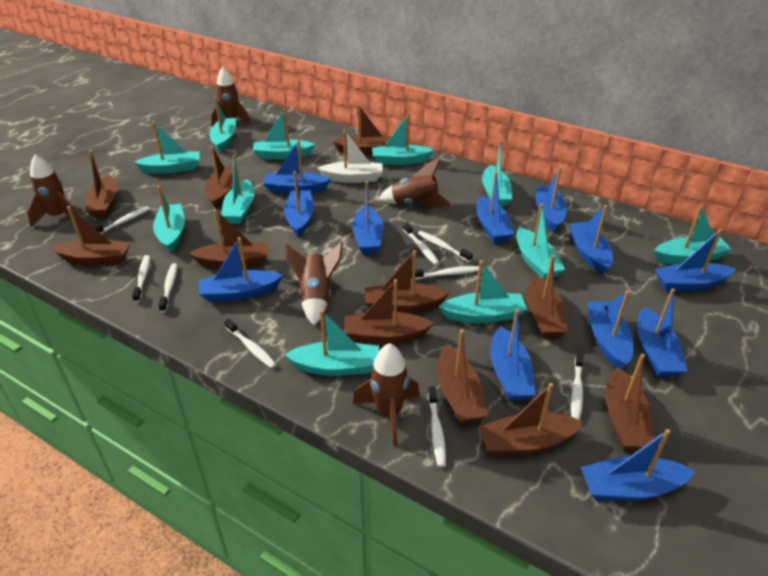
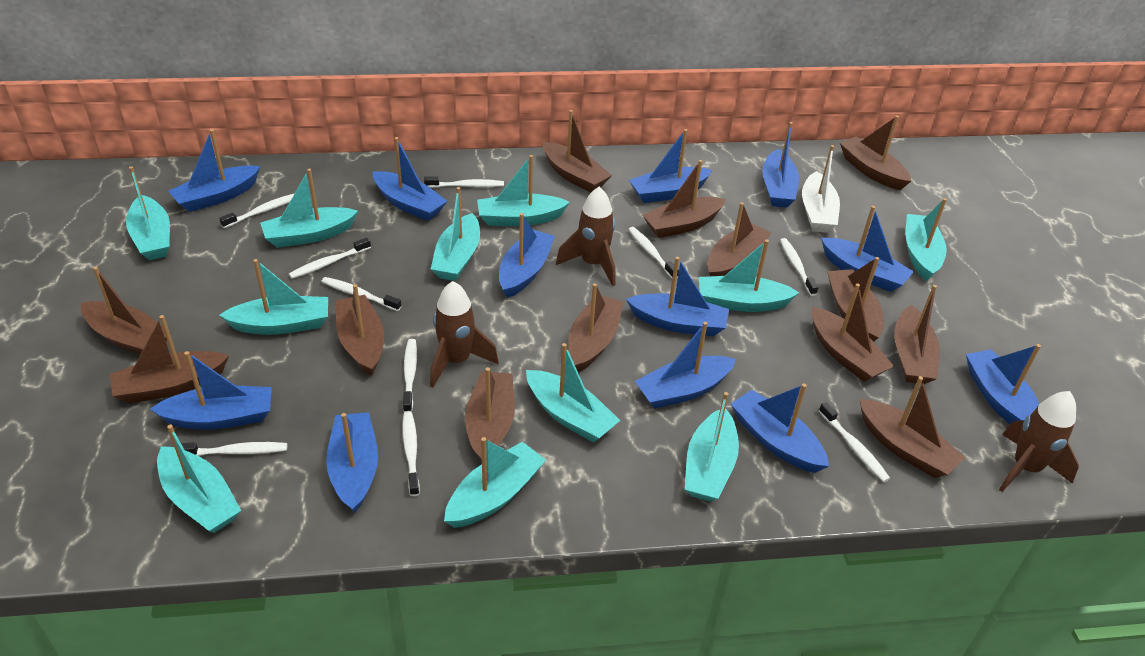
brown boat: [51,206,130,266] [86,150,118,218] [189,209,268,269] [205,146,233,208] [333,104,391,155] [344,279,434,344] [365,250,449,313] [437,330,488,424] [478,383,583,456] [527,255,568,338] [605,354,654,451] = 11 -> [81,266,171,355] [109,315,229,403] [336,284,384,376] [465,367,515,461] [543,110,612,193] [568,283,624,372] [642,160,726,238] [707,202,771,276] [812,283,894,382] [827,257,884,342] [840,115,911,190] [859,376,966,478] [894,285,939,384] = 13
brown rocket: [27,155,77,227] [211,67,251,127] [285,242,343,326] [353,343,420,446] [379,158,451,207] = 5 -> [430,281,499,387] [556,187,616,286] [999,391,1079,492] = 3
white toothbrush: [94,206,150,234] [132,255,150,303] [158,263,177,312] [224,318,277,368] [403,223,439,265] [411,266,479,280] [417,231,473,262] [428,386,446,467] [571,351,584,420] = 9 -> [181,442,287,456] [219,193,295,228] [289,237,371,279] [322,277,402,311] [402,411,420,496] [403,339,417,412] [424,176,504,188] [628,227,679,278] [780,238,818,296] [819,402,890,482] = 10

